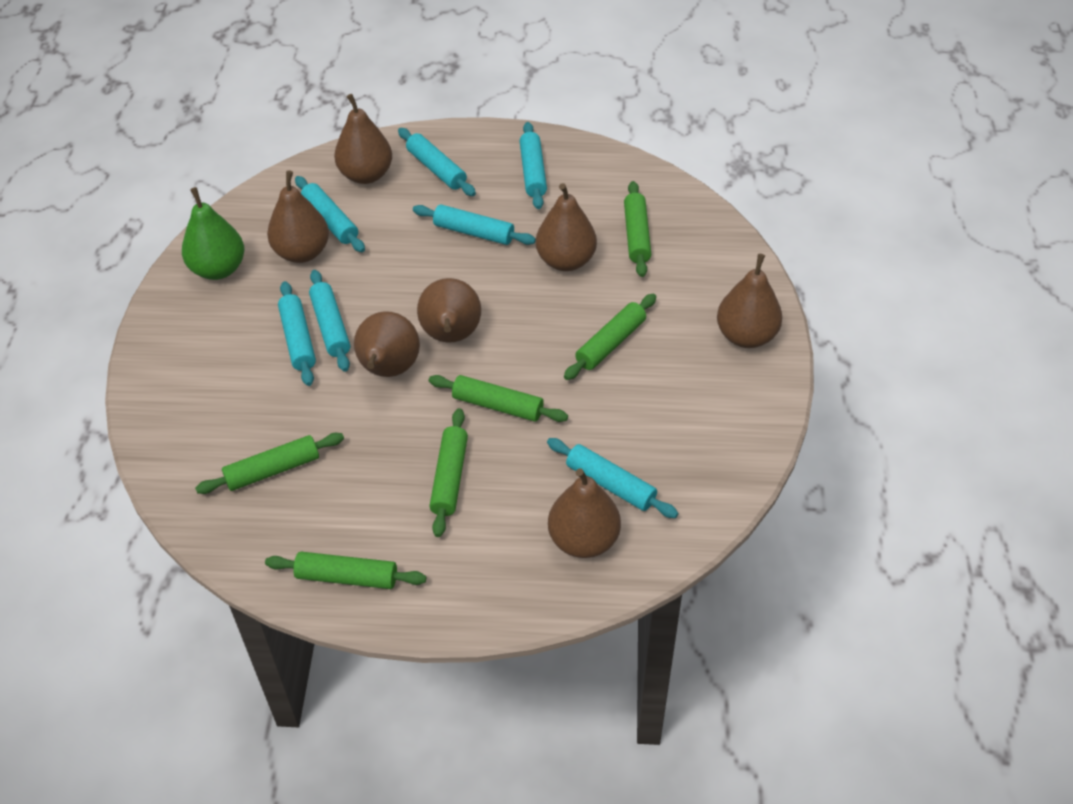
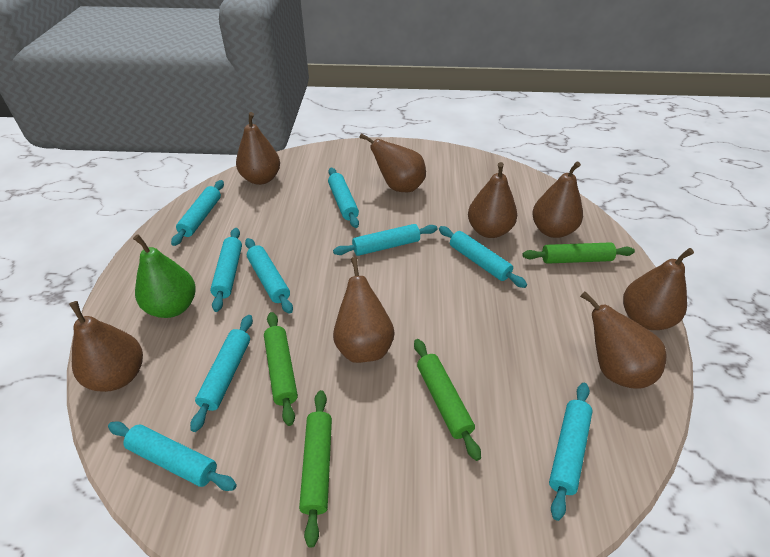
brown pear: [267,170,329,263] [334,94,392,184] [354,311,420,377] [417,278,481,343] [536,183,597,271] [548,468,621,558] [717,254,782,348] = 7 -> [69,301,143,392] [236,112,280,185] [333,257,395,363] [359,133,426,192] [468,162,517,238] [532,161,583,238] [580,291,666,389] [623,248,694,330] = 8
green rolling pin: [195,433,344,494] [265,552,426,589] [429,375,568,422] [429,408,468,537] [564,294,656,380] [624,181,651,277] = 6 -> [264,312,298,426] [299,390,332,547] [414,339,481,461] [522,242,635,264] = 4
turquoise rolling pin: [278,281,316,386] [295,176,365,252] [309,270,350,372] [398,128,476,196] [413,205,536,245] [520,122,547,209] [547,438,678,518] = 7 -> [108,421,237,491] [171,180,224,246] [190,315,253,432] [210,228,242,312] [245,238,293,314] [328,168,359,228] [333,224,437,256] [439,226,527,288] [549,383,593,521] = 9

